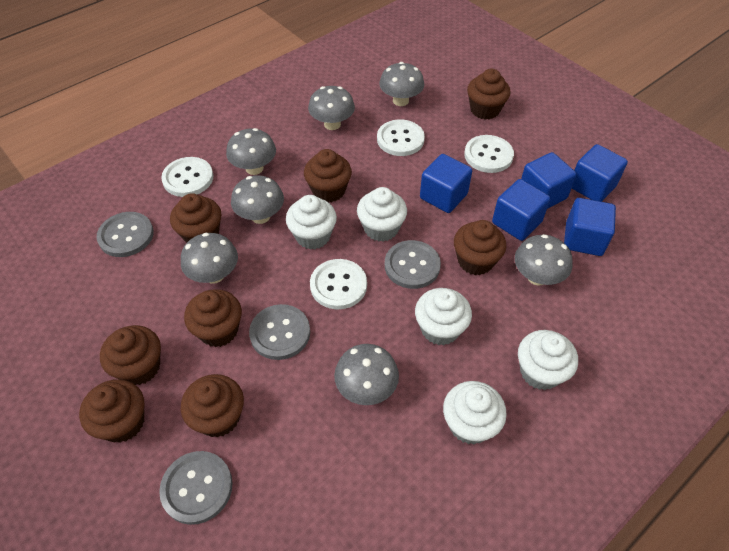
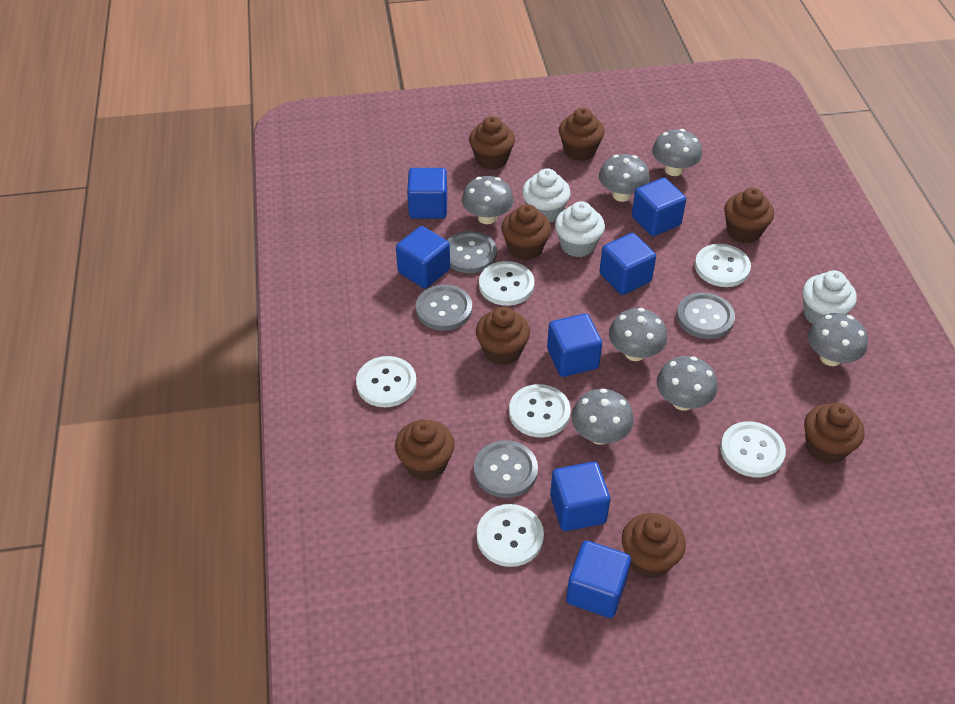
blue cube: [420,154,472,213] [492,179,550,241] [521,152,577,209] [564,198,616,256] [572,144,628,202] = 5 -> [396,226,450,289] [407,168,447,219] [547,313,602,377] [550,462,610,531] [566,541,631,618] [599,233,656,295] [632,178,686,236] = 7
white button: [161,157,214,197] [310,259,367,309] [377,119,425,156] [464,135,514,173] = 4 -> [356,356,417,407] [477,504,544,567] [479,261,534,306] [509,384,571,438] [695,244,751,287] [720,421,786,477] = 6
white cupcake: [286,195,337,250] [357,187,407,242] [415,288,472,345] [443,381,507,444] [518,330,578,390] = 5 -> [522,168,571,223] [555,201,605,257] [802,270,857,324] = 3

